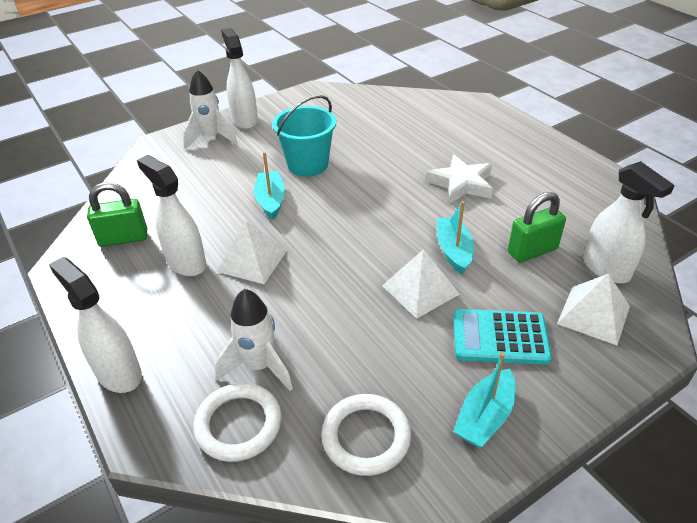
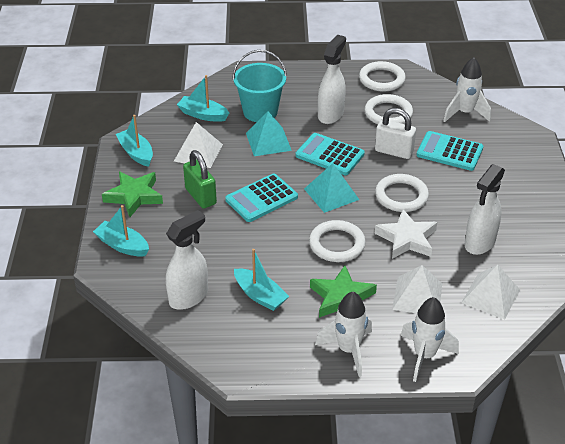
green padlock: [87,182,147,247] [508,192,566,263] = 2 -> [183,150,217,209] = 1
green star: none = 0 -> [102,171,163,217] [310,266,377,318] = 2
turquoise boat: [254,152,285,220] [437,201,474,274] [453,352,515,447] = 3 -> [93,205,149,257] [116,115,153,167] [177,75,229,122] [234,249,289,311] = 4
turquoise calculator: [453,309,552,365] = 1 -> [225,174,298,222] [296,133,365,175] [416,131,483,171] = 3
turquoise pyramid: none = 0 -> [246,111,292,156] [304,163,359,213] = 2
white padlock: none = 0 -> [375,108,416,159] = 1
white ring: [193,383,282,462] [321,394,411,476] = 2 -> [309,220,366,262] [359,61,406,91] [365,94,413,124] [375,174,429,212] = 4
white rocket: [183,70,237,150] [215,289,293,391] = 2 -> [315,292,372,377] [400,297,459,382] [443,57,491,122] = 3
white spray bottle: [49,257,142,393] [137,155,206,276] [221,28,258,129] [583,161,675,284] = 4 -> [166,210,208,310] [318,35,346,124] [464,164,505,255] = 3

